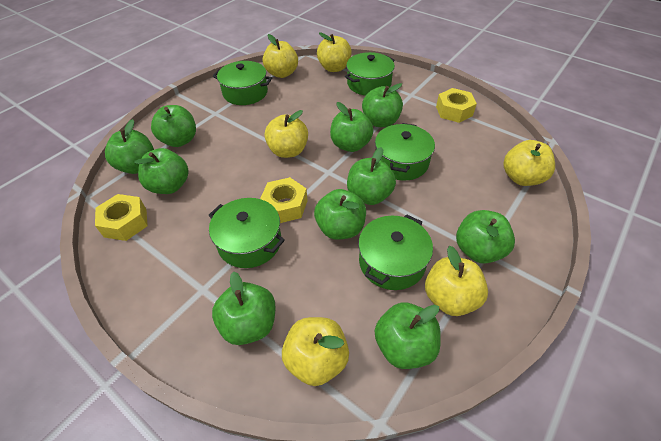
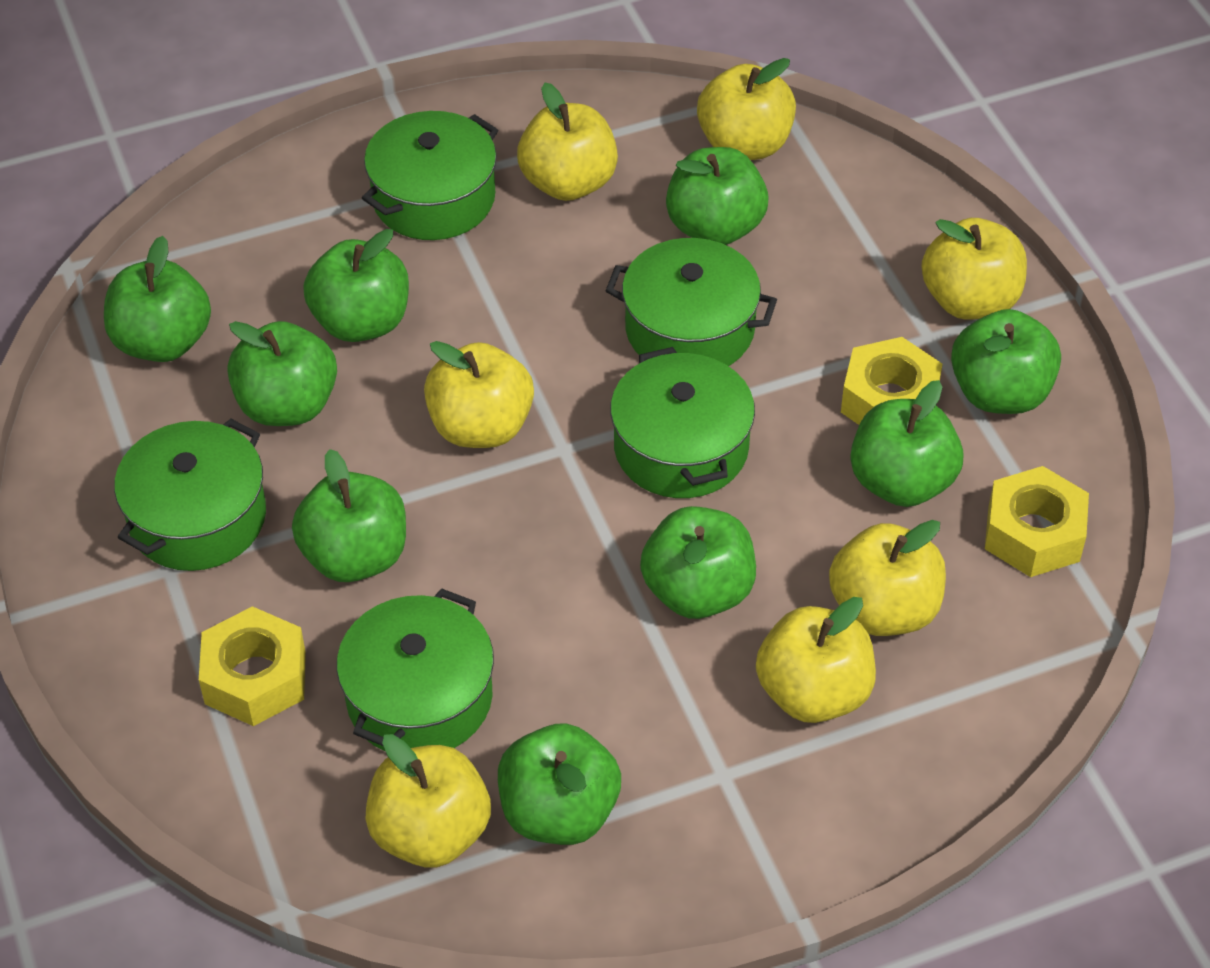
green apple: [105,119,154,174] [134,148,189,194] [151,105,196,147] [212,271,276,345] [314,189,366,240] [330,102,373,152] [347,147,396,205] [362,83,403,127] [375,302,441,369] [456,210,515,264] = 10 -> [104,236,211,362] [227,321,337,426] [292,449,406,582] [303,229,409,342] [498,723,621,845] [640,506,756,619] [666,147,769,245] [850,380,964,507] [951,309,1061,414] = 9
yellow apple: [263,34,298,78] [264,110,308,158] [282,317,349,386] [317,32,352,72] [425,246,488,316] [503,140,555,186] = 6 -> [365,734,491,867] [424,341,534,448] [517,83,618,201] [697,58,796,160] [756,597,876,723] [829,520,946,636] [921,218,1027,320] = 7

